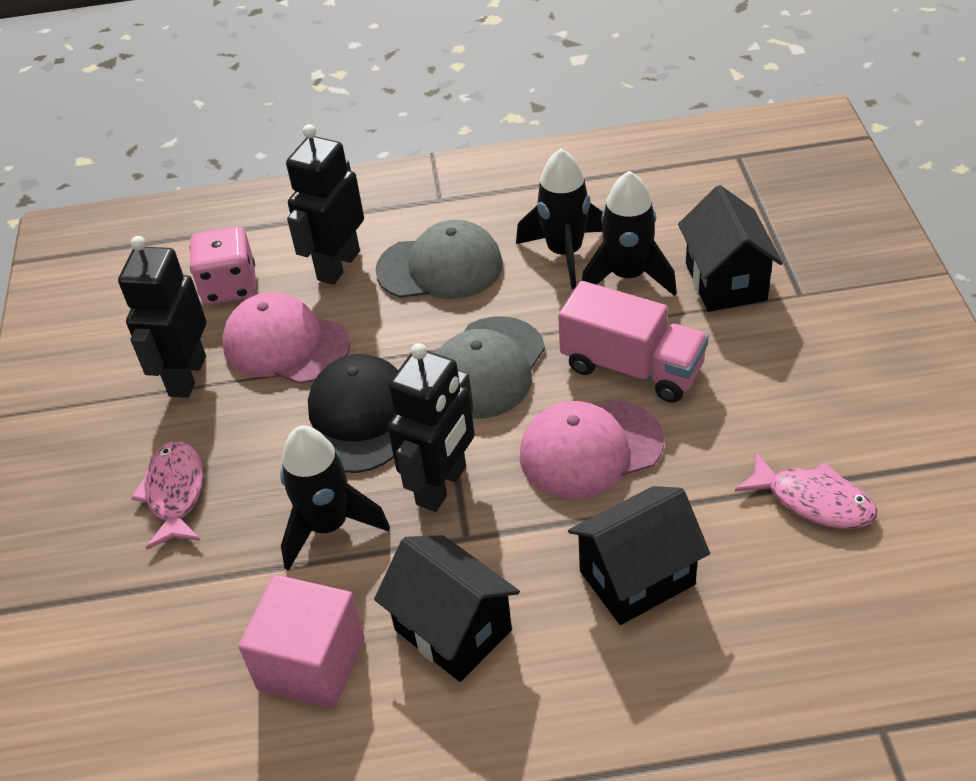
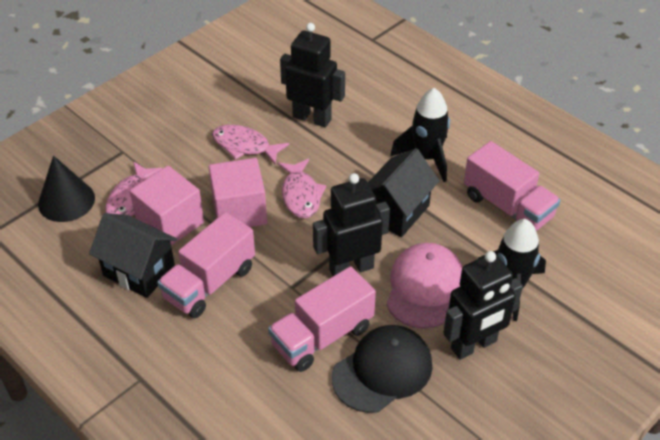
black cone: none = 0 -> [38,156,95,222] = 1
black house: [374,535,520,682] [568,486,710,625] [678,185,783,312] = 3 -> [89,213,177,298] [368,148,439,237] = 2
black rocket: [280,426,390,571] [516,149,603,289] [582,171,677,296] = 3 -> [390,88,450,182] [478,219,546,321] = 2
grey cap: [375,220,503,299] [436,316,545,419] = 2 -> none = 0
pink cap: [222,292,350,384] [520,400,664,499] = 2 -> [386,243,463,329] = 1
pink cube: [239,575,364,709] = 1 -> [130,166,204,245] [209,158,267,227] = 2
pink dice: [190,226,256,305] = 1 -> none = 0
pink fish: [131,441,203,550] [735,451,877,529] = 2 -> [105,161,163,217] [212,125,289,164] [278,159,326,218] = 3
pink truck: [558,281,709,403] = 1 -> [157,212,255,318] [268,266,376,372] [464,141,561,231] = 3

